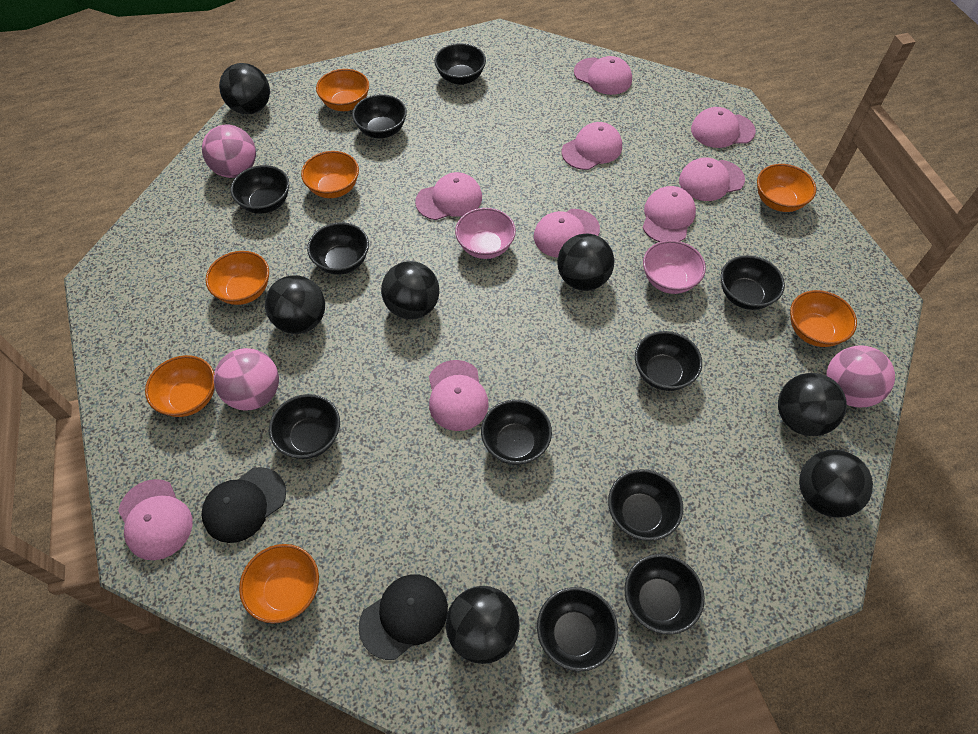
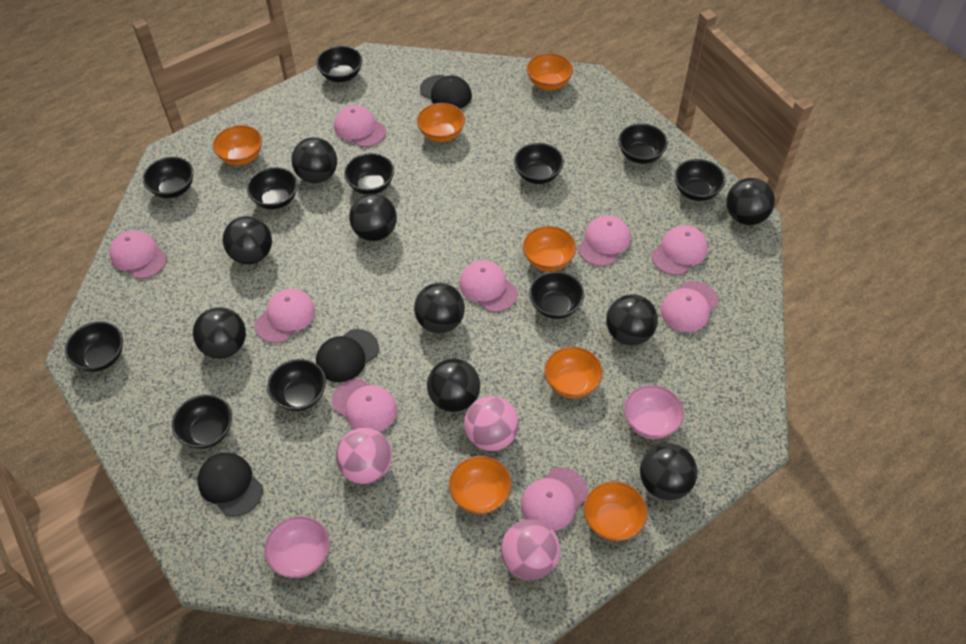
black ball: [219,63,270,114] [265,275,325,334] [381,261,439,319] [446,586,520,664] [557,234,614,291] [778,373,847,436] [799,450,873,518] = 7 -> [193,307,246,358] [223,216,272,264] [291,137,337,183] [349,193,397,241] [414,283,465,334] [427,359,480,412] [606,294,658,345] [640,443,698,500] [726,178,775,225] = 9
black cap: [201,467,286,543] [359,574,448,660] = 2 -> [197,453,263,517] [316,329,379,382] [420,75,472,109] = 3

